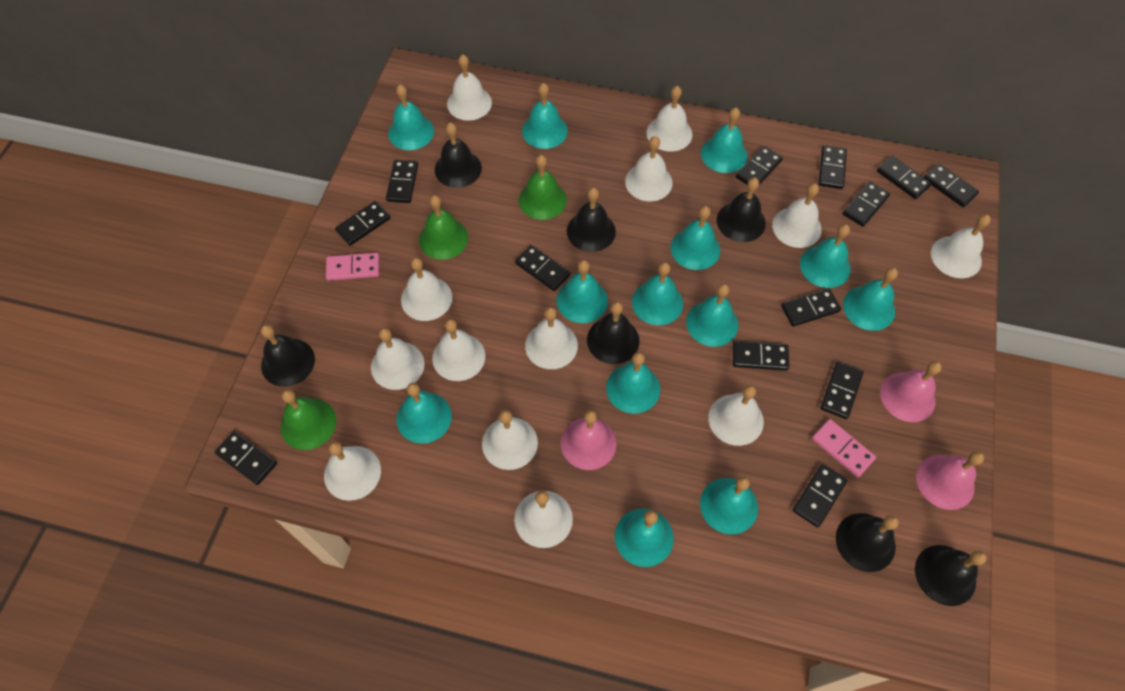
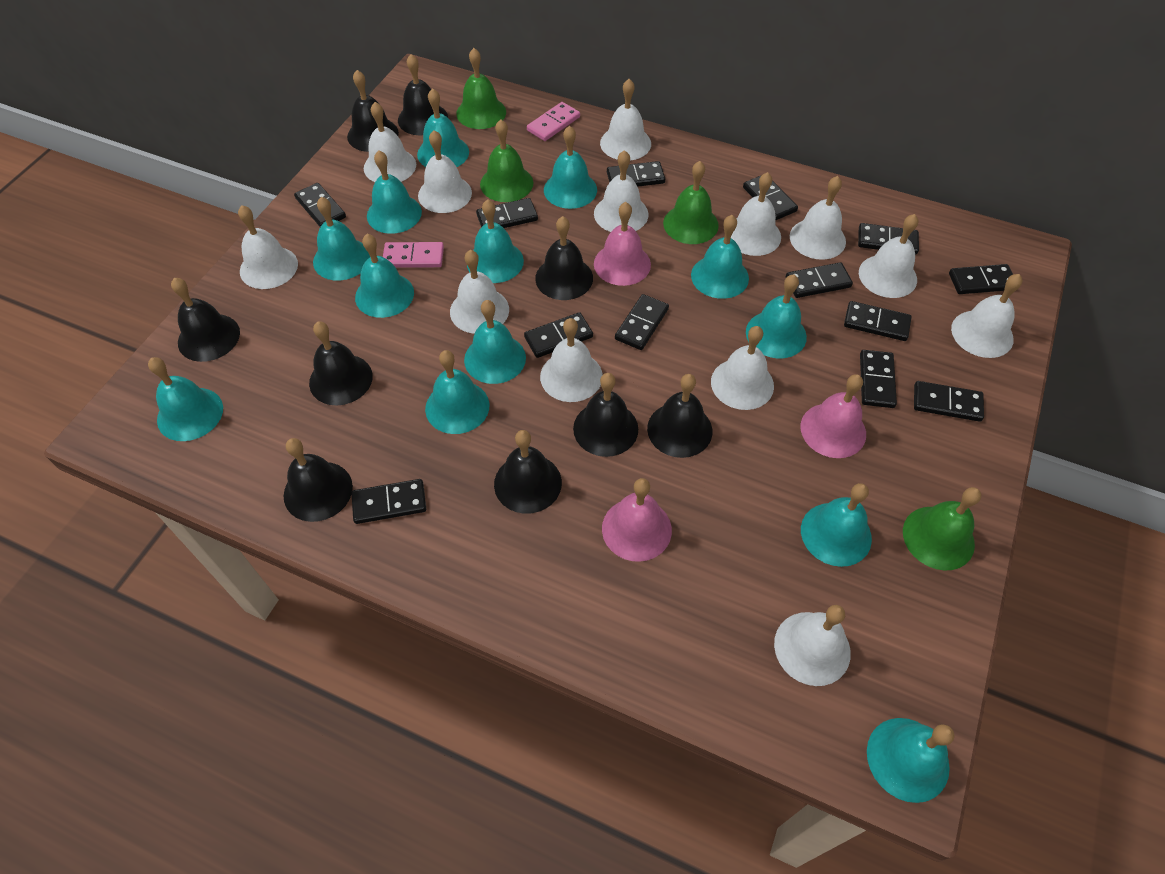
black bell: [261,325,315,387] [435,122,482,188] [567,187,616,252] [587,301,639,364] [717,177,766,242] [836,513,899,572] [915,545,987,606] = 7 -> [171,278,240,362] [284,438,353,522] [309,321,373,405] [347,70,399,152] [398,54,448,136] [494,430,562,514] [535,216,593,300] [573,373,638,457] [647,374,713,458] = 9
green bell: [281,389,336,450] [419,195,468,260] [519,155,567,220] = 3 -> [456,48,506,129] [480,119,533,202] [663,161,719,244] [903,487,981,570] = 4

